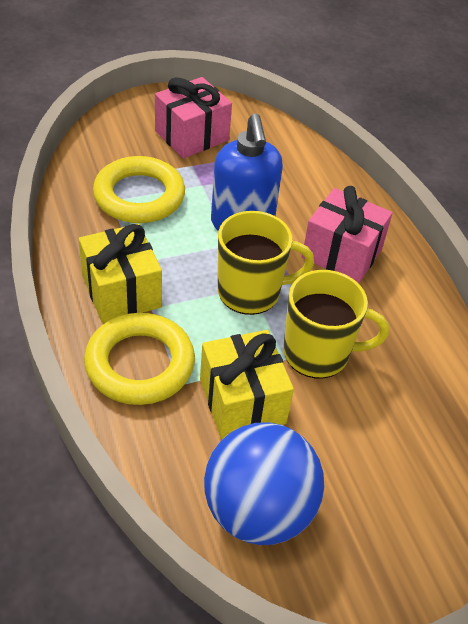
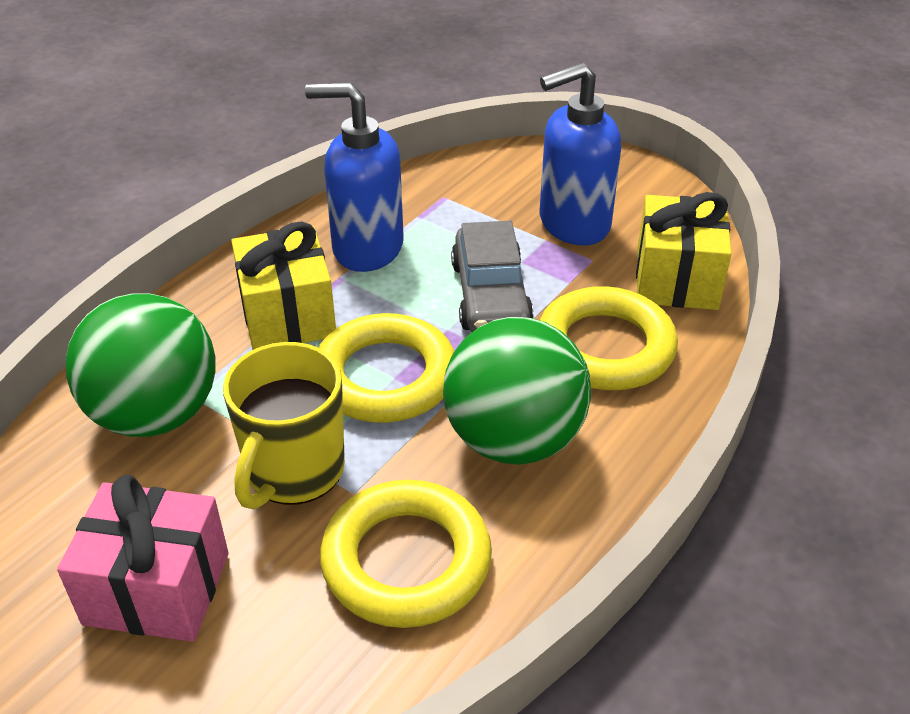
blue ball: [204,422,324,545] = 1 -> none = 0
blue soap dispenser: [211,113,283,231] = 1 -> [305,82,404,272] [540,62,621,245] = 2
green ball: none = 0 -> [66,293,216,437] [443,317,591,465] = 2
grey car: none = 0 -> [451,221,533,332] = 1
pink gift: [155,77,232,158] [302,186,393,283] = 2 -> [57,475,229,642] = 1
yellow mug: [218,211,314,315] [283,270,389,378] = 2 -> [223,342,345,509] = 1
yellow ring: [84,313,195,405] [93,156,185,223] = 2 -> [318,313,454,423] [320,480,492,628] [540,286,678,390] = 3

